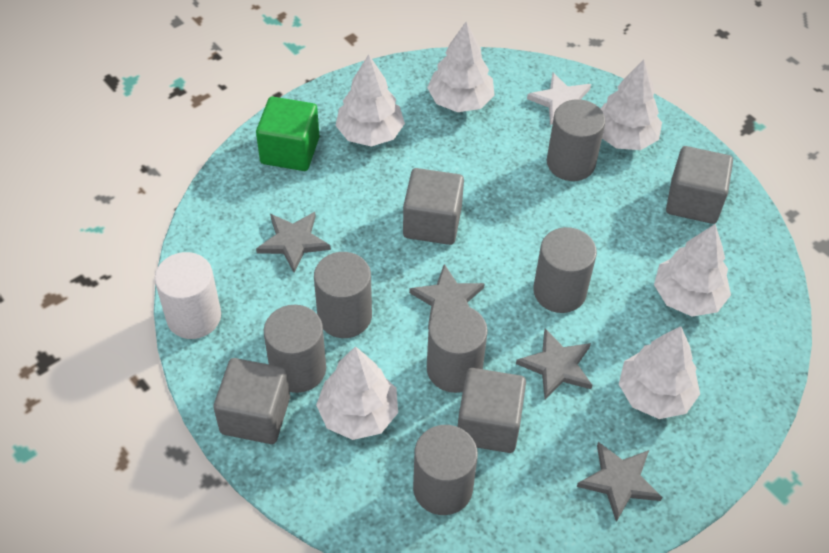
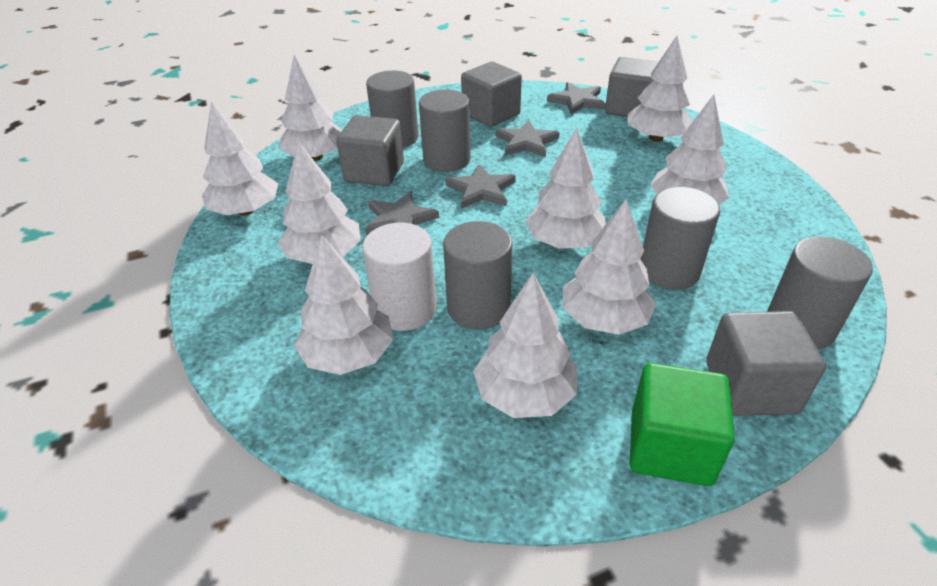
grey cylinder: [264,305,326,393] [314,252,372,338] [413,425,478,515] [427,305,488,393] [533,227,597,313] [547,99,606,181] = 6 -> [366,71,419,148] [419,89,470,172] [443,221,512,330] [641,187,720,290] [767,236,873,349] = 5
white star: [527,73,591,125] = 1 -> none = 0
white tree: [316,346,398,440] [335,54,405,147] [427,21,495,112] [601,60,662,150] [619,326,700,419] [654,224,731,317] = 6 -> [202,102,278,216] [278,141,361,264] [279,54,342,161] [294,235,394,375] [473,273,577,418] [525,128,606,249] [563,199,656,335] [628,36,692,142] [650,95,729,205] = 9

